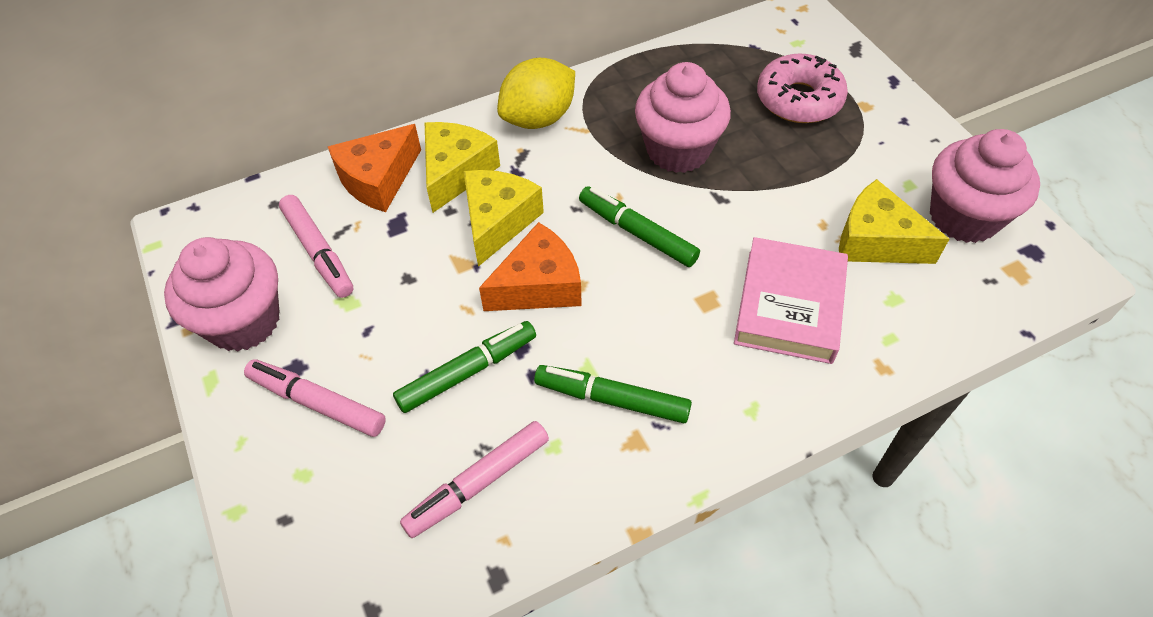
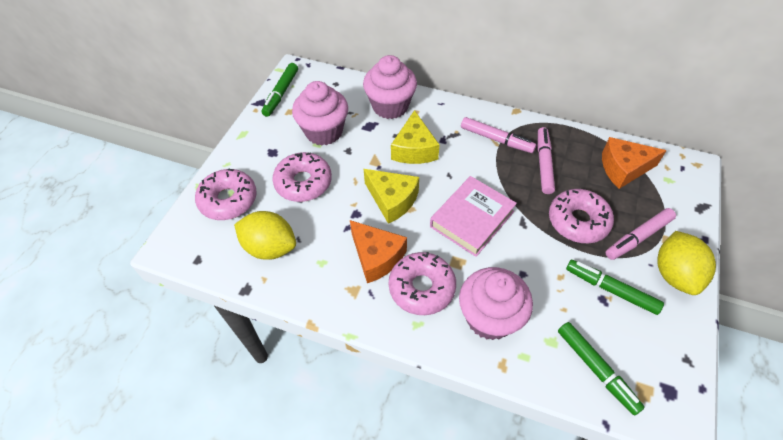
pink donut: [757,54,848,123] = 1 -> [195,168,257,220] [272,152,332,202] [389,252,456,315] [549,189,614,243] = 4
yellow cheese: [425,122,500,213] [464,170,544,267] [839,179,949,264] = 3 -> [364,169,419,224] [391,110,439,164] = 2
yellow lemon: [497,58,575,129] = 1 -> [234,211,296,260] [657,231,716,295] = 2

